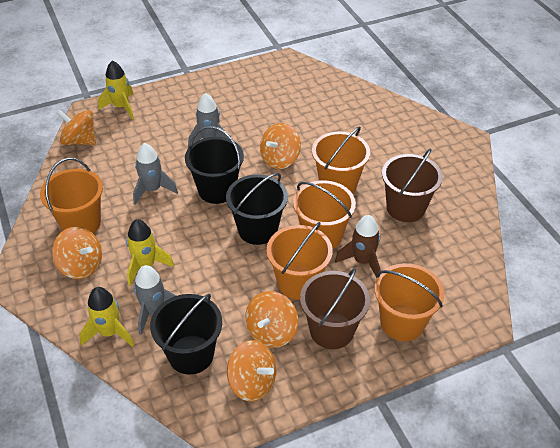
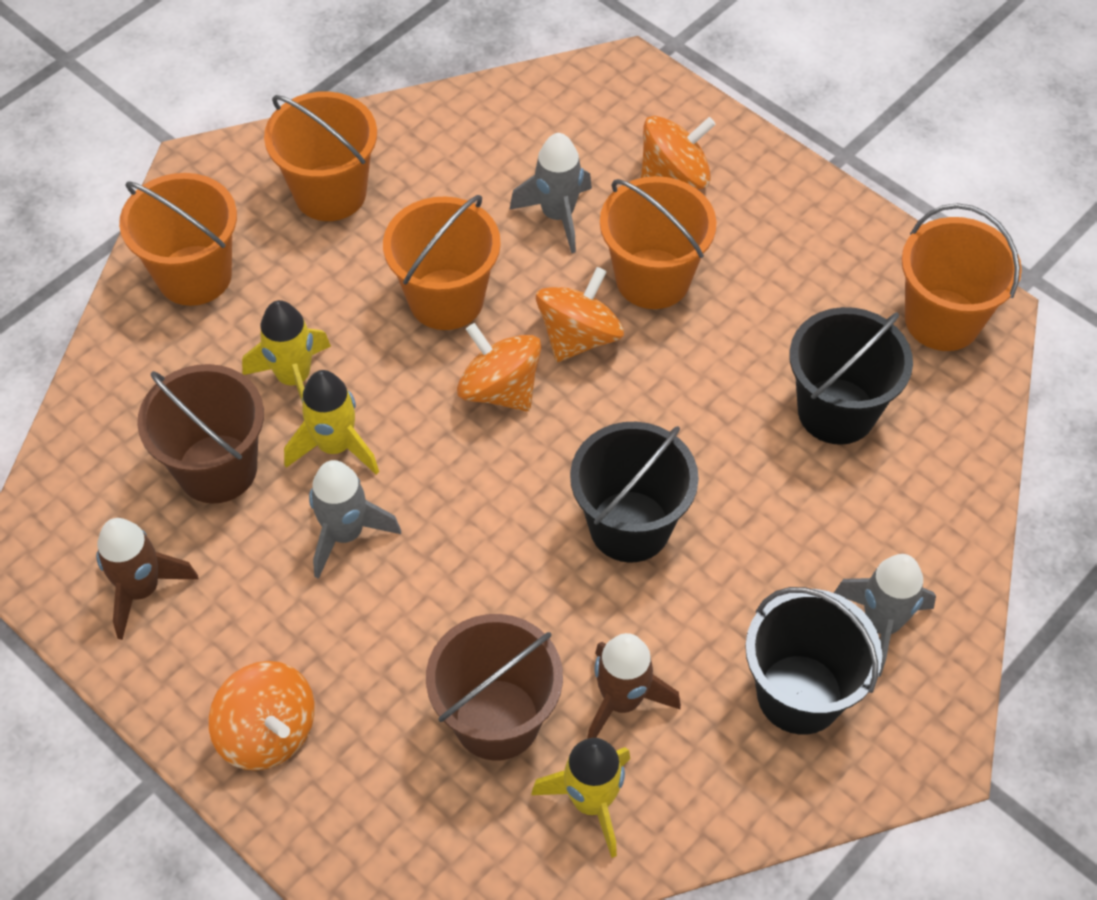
brown rocket: [335,215,380,278] = 1 -> [96,518,199,640] [587,633,681,739] = 2
orange spinning top: [52,227,102,279] [57,110,96,145] [227,340,276,401] [245,291,298,348] [260,123,301,169] = 5 -> [209,661,315,771] [457,323,541,411] [536,267,624,362] [641,116,716,189] = 4

